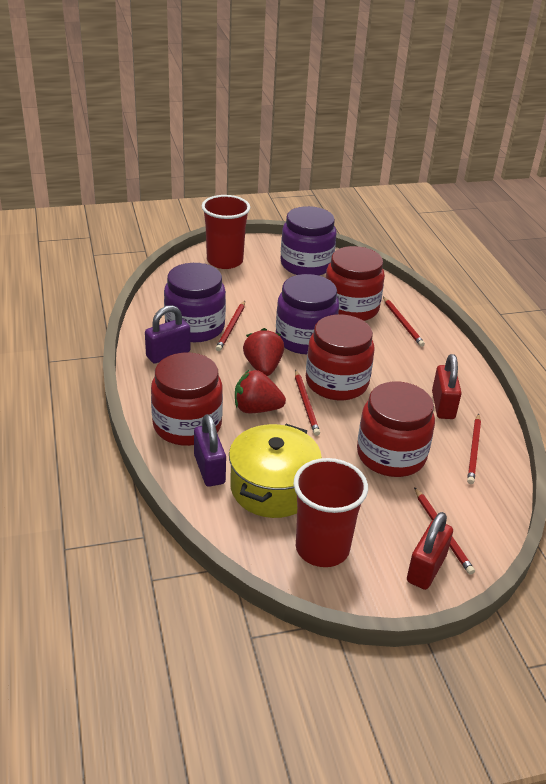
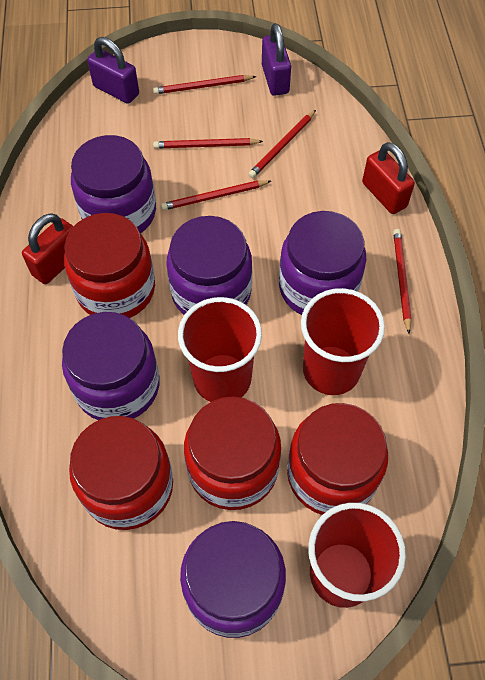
purple jar: [164,263,226,342] [276,274,339,354] [280,206,337,276] = 3 -> [62,312,160,420] [71,135,156,233] [167,216,252,315] [180,521,286,638] [279,211,366,315] = 5
red cup: [202,195,250,269] [294,458,368,567] = 2 -> [178,297,262,402] [301,288,385,395] [308,503,406,608] = 3
red strawberry: [235,370,286,413] [243,328,284,376] = 2 -> none = 0
yellow pot: [229,424,322,518] = 1 -> none = 0

